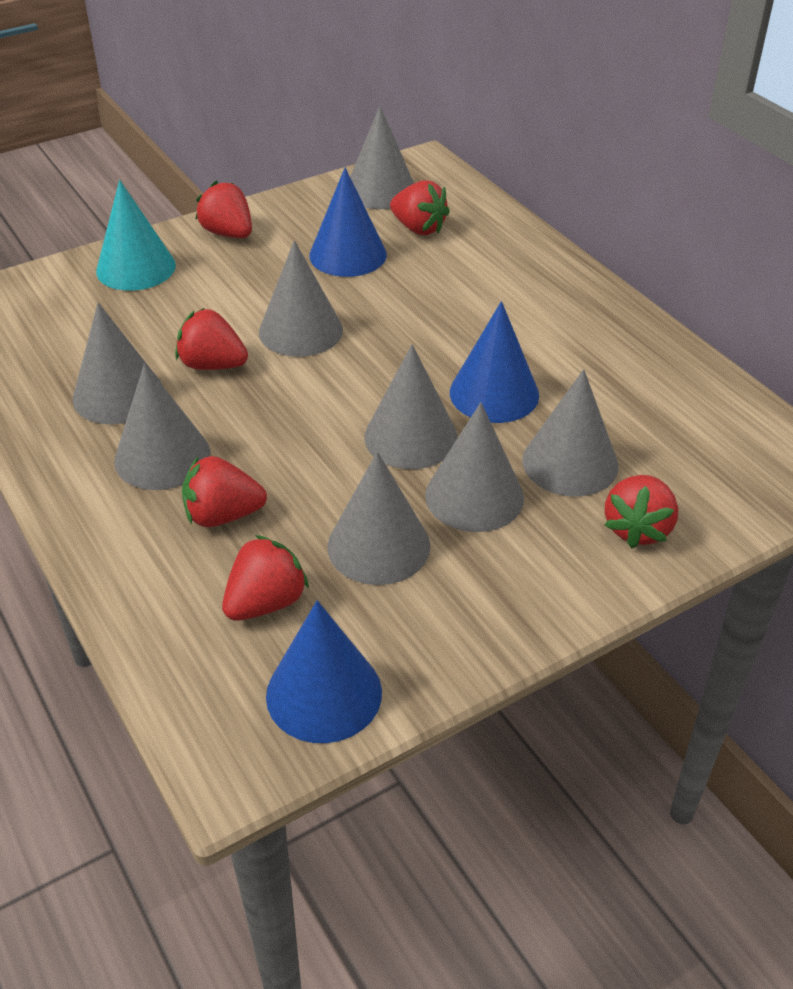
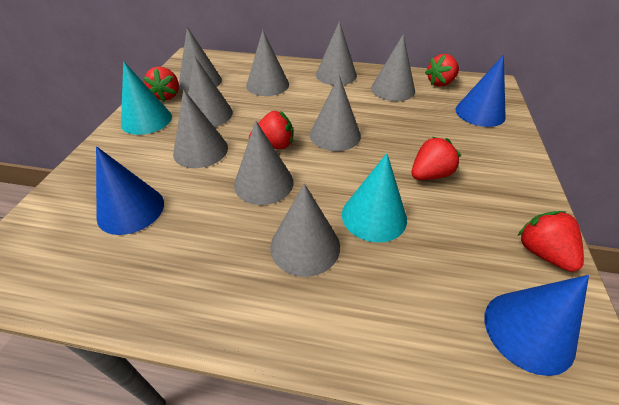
grey cone: [73,303,162,424] [114,363,210,490] [259,240,343,357] [327,451,430,585] [350,106,414,209] [364,344,458,469] [425,402,524,532] [522,369,619,497] = 8 -> [173,89,228,168] [179,27,222,92] [188,56,233,127] [234,121,294,205] [246,30,289,96] [270,183,340,277] [310,75,361,151] [316,21,357,85] [371,34,415,101] = 9
red strawberry: [175,308,248,370] [182,456,267,527] [195,181,252,238] [222,535,309,621] [390,180,450,235] [604,475,678,548] = 6 -> [143,67,179,102] [249,111,293,149] [412,137,461,180] [425,54,459,87] [518,211,584,272] = 5
turquoise cone: [96,180,176,291] = 1 -> [121,61,172,135] [342,153,407,243] = 2

